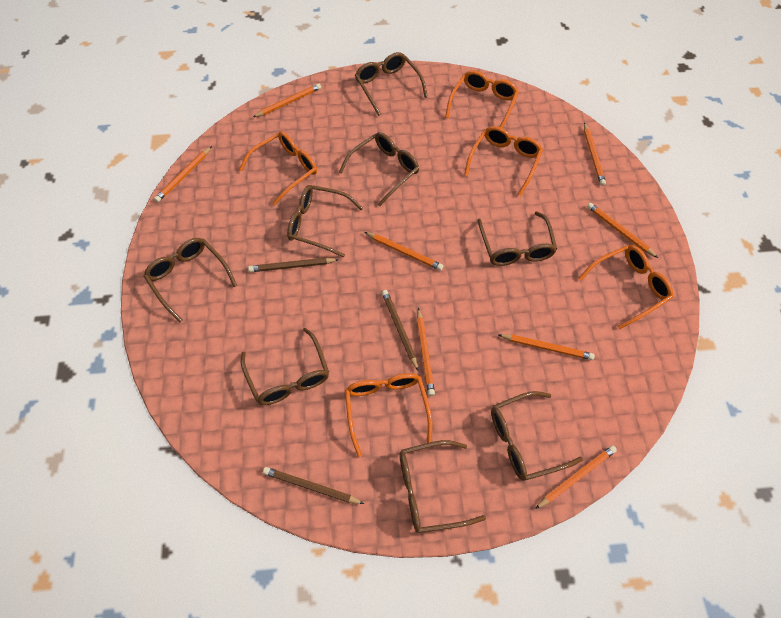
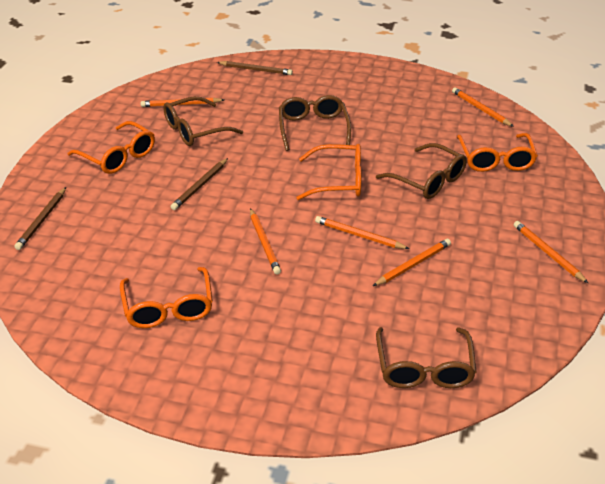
brown glasses: [144,238,237,323] [241,328,329,405] [287,185,363,258] [339,132,419,206] [355,52,428,116] [400,440,486,533] [477,212,557,266] [491,391,583,481] = 8 -> [163,96,243,146] [279,95,351,151] [376,143,467,199] [376,327,476,388] = 4
orange glasses: [239,131,317,206] [345,373,432,457] [445,70,519,128] [464,126,543,196] [578,245,673,330] = 5 -> [68,121,155,174] [120,267,213,328] [296,144,361,200] [457,133,538,172] = 4
orange pencil: [154,146,212,202] [253,84,321,117] [365,232,443,271] [417,308,435,396] [499,334,595,360] [535,445,617,509] [584,122,606,186] [587,203,658,258] = 8 -> [140,98,224,107] [250,208,281,275] [315,216,409,249] [373,239,451,286] [452,87,514,127] [514,221,588,283] = 6

